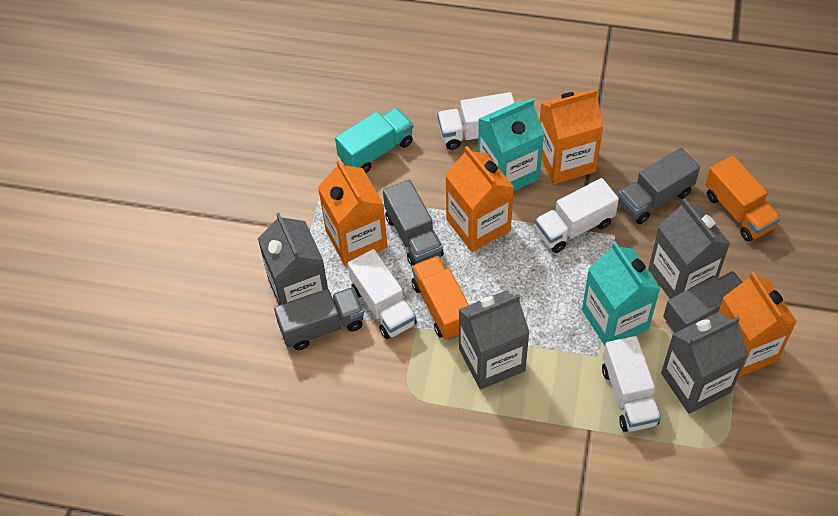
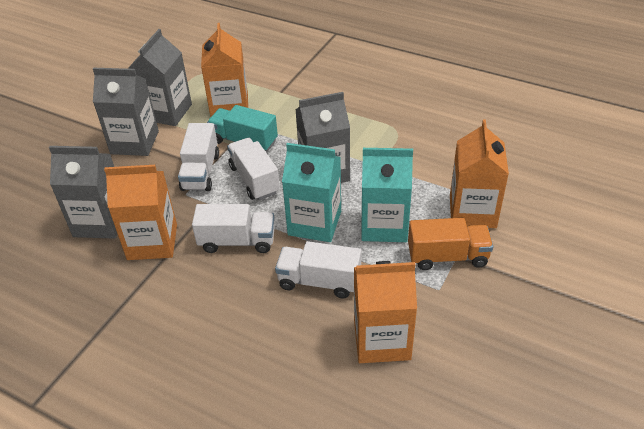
grey truck: [274,287,364,350] [383,180,444,266] [618,148,700,224] [663,271,743,333] = 4 -> none = 0
orange truck: [411,256,469,340] [705,155,781,242] = 2 -> [408,218,493,270] = 1

